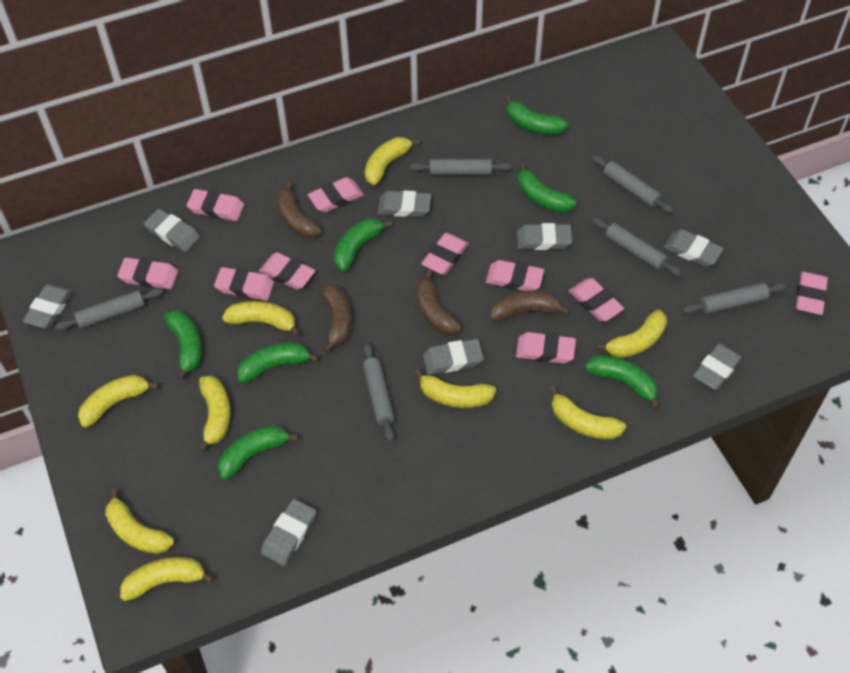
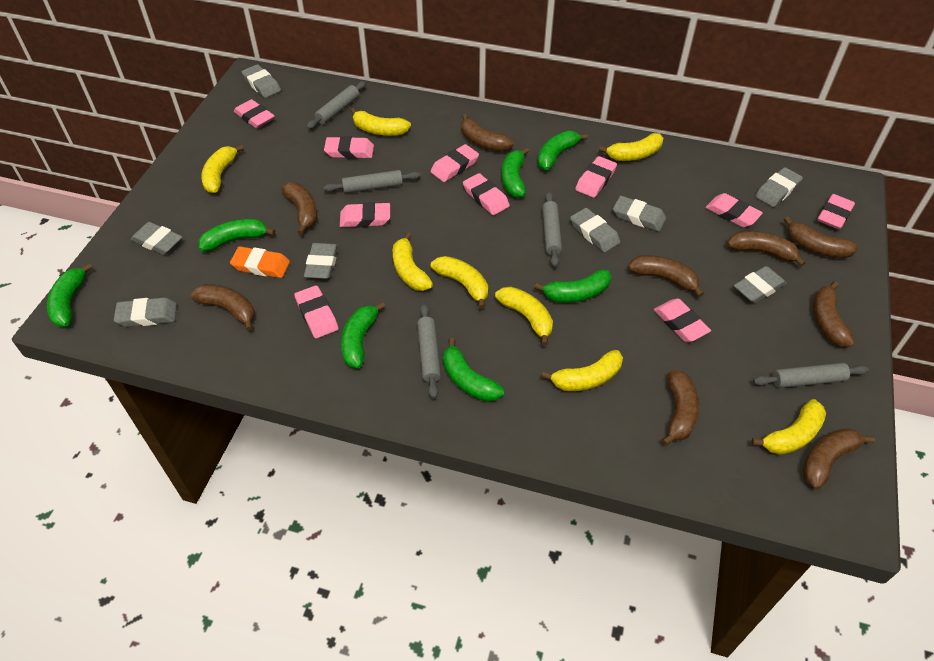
brown banana: [276,181,322,238] [320,284,352,353] [416,270,461,335] [490,290,570,321] = 4 -> [191,284,255,331] [281,182,317,235] [461,114,514,152] [628,255,704,297] [662,370,699,446] [727,231,806,266] [784,216,858,258] [803,428,875,489] [813,281,854,347] = 9
grey rolling pin: [55,288,163,331] [363,343,395,442] [410,159,512,175] [592,155,674,214] [592,217,682,276] [682,283,786,314] = 6 -> [307,81,366,129] [324,170,421,193] [417,303,441,399] [542,191,562,267] [753,363,869,388] = 5
orange eraser: none = 0 -> [230,246,290,278] = 1
yellow banana: [78,375,159,427] [105,489,174,554] [120,557,214,601] [198,376,230,452] [222,301,301,337] [365,137,420,185] [414,369,496,408] [549,386,626,439] [596,310,667,358] = 9 -> [201,145,244,193] [350,108,411,136] [393,232,433,291] [431,256,488,309] [495,287,553,346] [542,350,623,391] [599,133,663,161] [751,399,826,455] = 8

